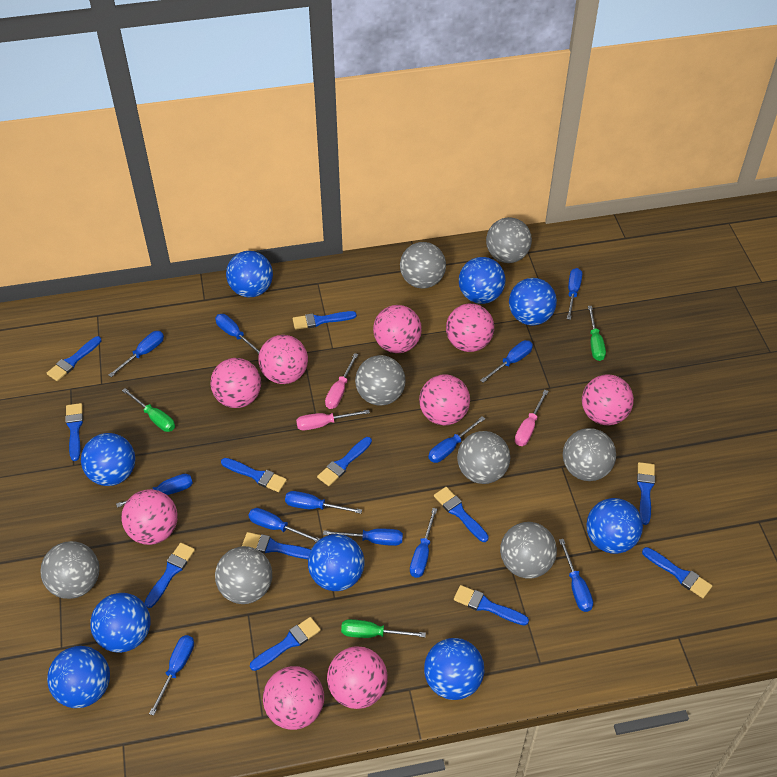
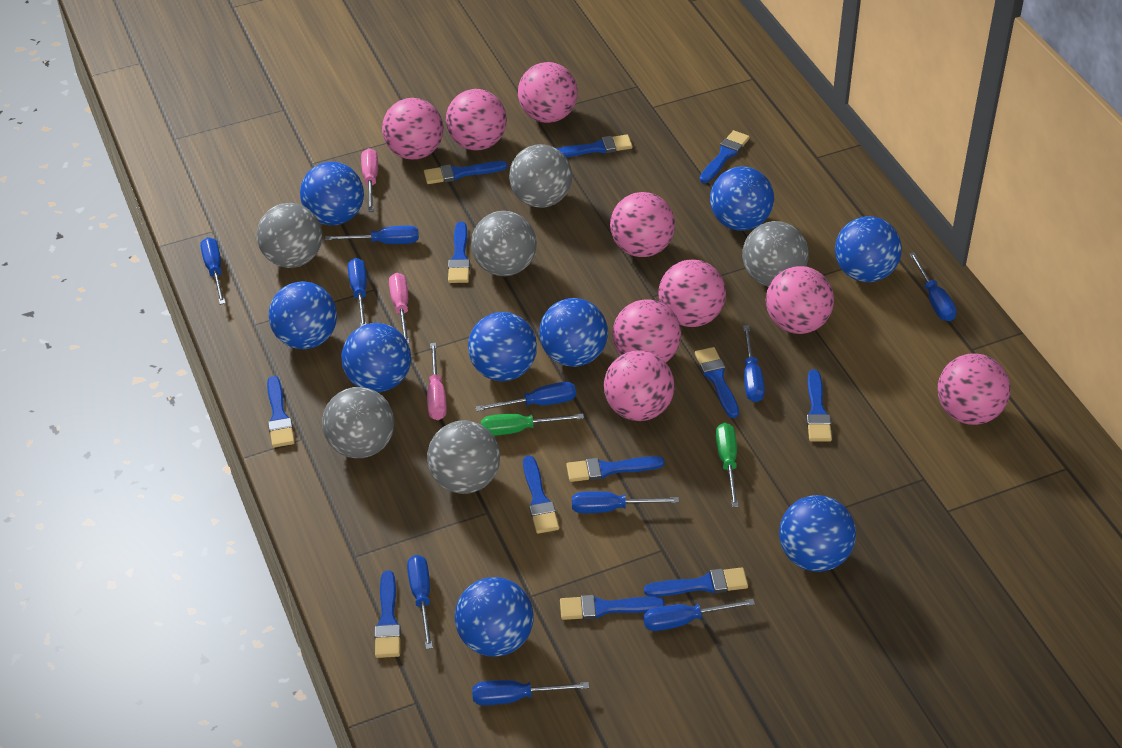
blue screwdriver: [108,331,164,377] [116,474,193,508] [149,635,194,716] [215,314,260,354] [248,508,320,542] [285,491,362,514] [323,529,403,546] [410,508,437,578] [428,416,485,463] [480,340,533,383] [559,539,593,612] [567,268,582,320] = 12 -> [200,237,226,305] [325,226,419,244] [348,258,367,326] [407,555,433,649] [472,680,589,705] [475,382,576,411] [572,491,679,513] [643,599,755,631] [743,325,765,402] [909,252,957,321] = 10
green screwdriver: [122,388,175,432] [341,619,426,638] [588,306,606,361] = 3 -> [481,413,584,436] [716,423,739,507] = 2
grey ball: [40,541,100,599] [215,546,272,604] [355,355,405,406] [400,242,446,288] [457,431,510,484] [486,217,532,263] [500,522,557,578] [563,428,616,481] = 8 -> [257,203,322,268] [322,387,394,458] [427,420,500,494] [471,211,537,276] [509,144,572,208] [742,221,809,287] = 6

